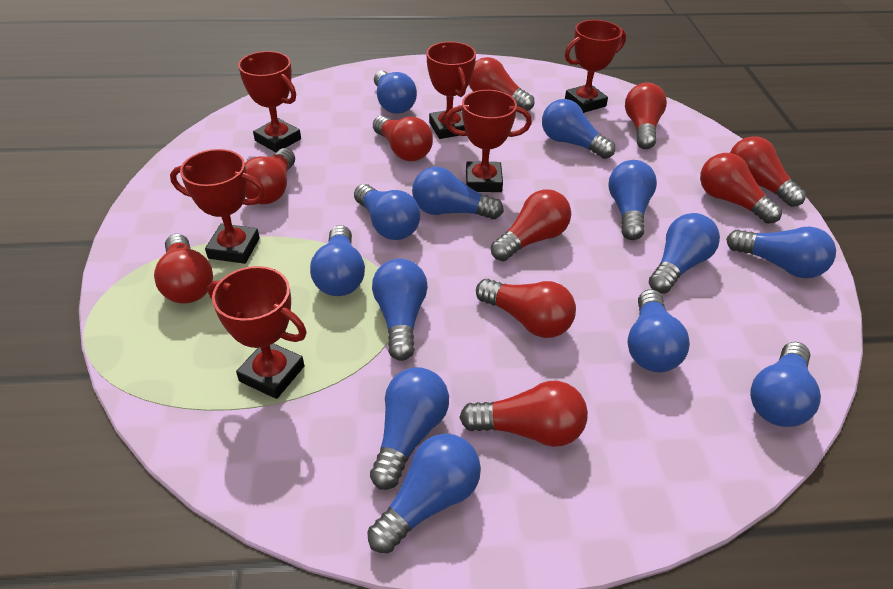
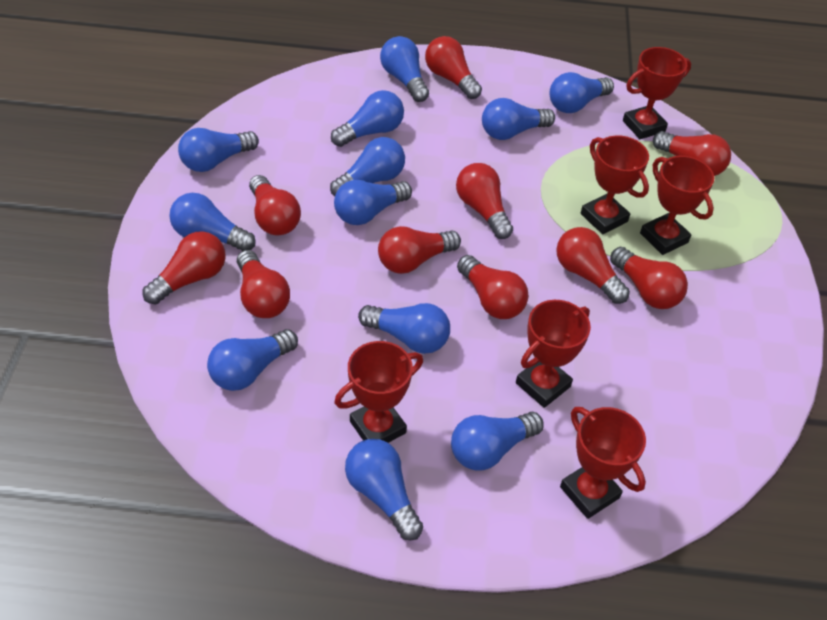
blue light bulb: [310,225,365,296] [354,184,420,240] [367,434,481,553] [370,367,449,490] [372,259,428,361] [374,71,417,114] [412,167,504,219] [542,99,615,159] [608,160,657,240] [627,289,690,372] [649,213,720,294] [726,227,836,278] [750,342,821,427] = 13 -> [169,193,256,251] [178,128,259,172] [207,329,298,391] [330,137,405,196] [331,90,404,147] [334,180,412,225] [345,439,423,541] [358,303,450,354] [380,36,429,102] [451,412,544,471] [482,98,555,140] [550,72,614,113] = 12

